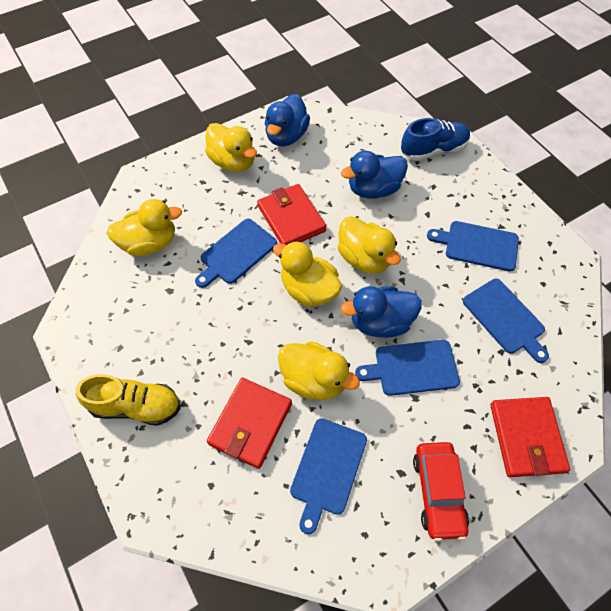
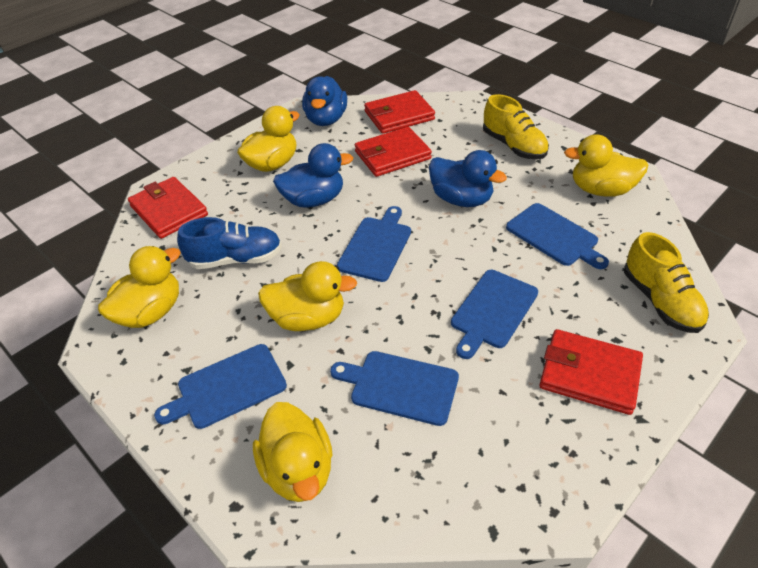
red car: [413,442,469,541] = 1 -> none = 0
red wallet: [207,378,292,469] [257,184,327,245] [490,397,570,477] = 3 -> [128,177,208,239] [355,127,432,177] [364,90,435,134] [539,329,643,415] = 4
yellow shoe: [76,374,180,426] = 1 -> [483,94,549,159] [624,232,709,333] = 2

